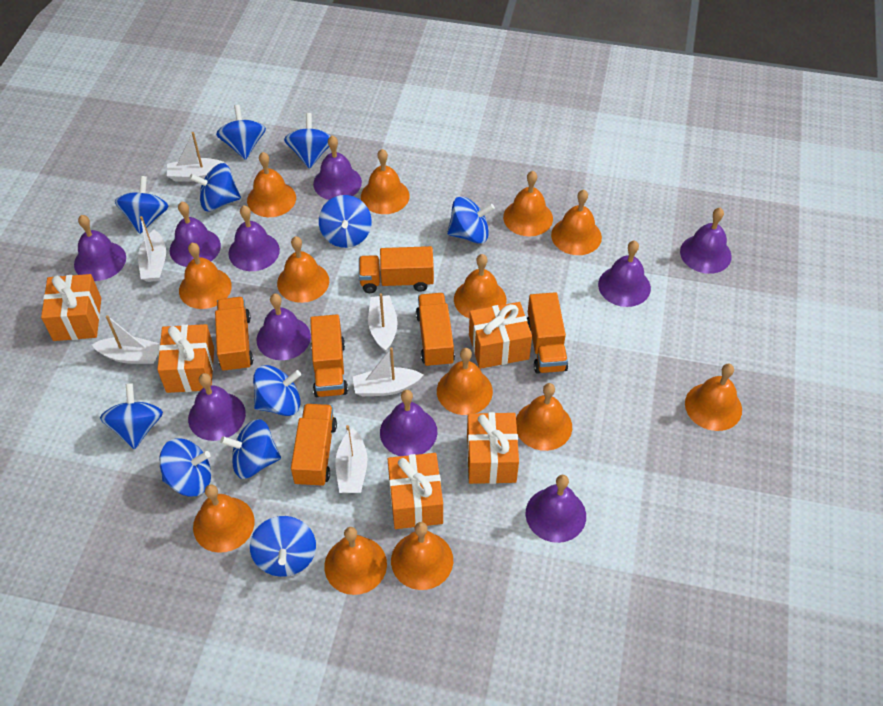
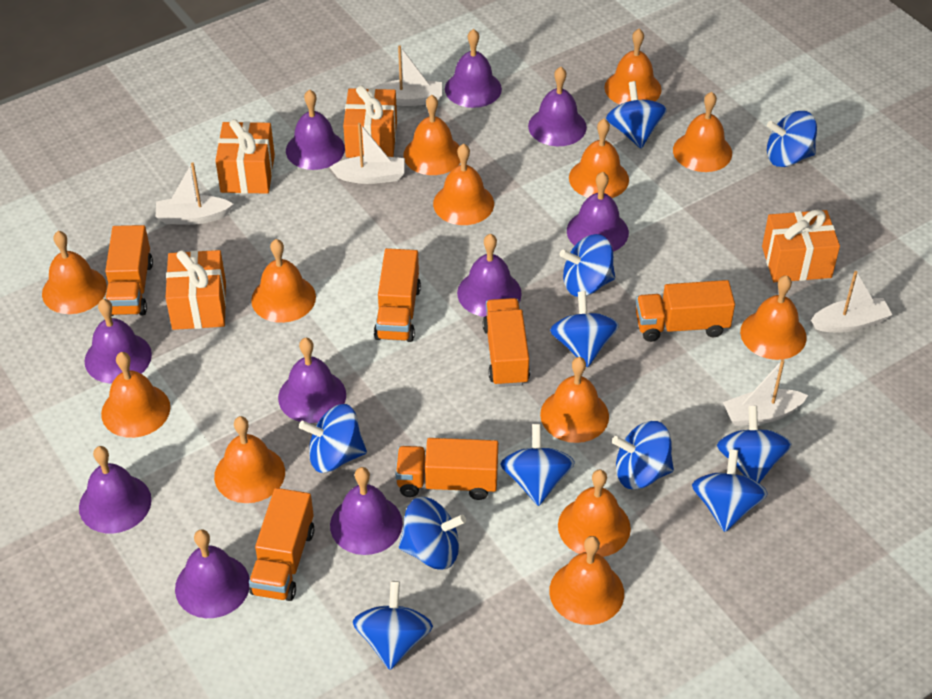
orange gift: [41,274,101,341] [157,324,214,393] [388,453,443,529] [467,412,519,484] [469,302,532,369] = 5 -> [166,250,226,330] [215,119,275,194] [343,86,397,158] [762,209,840,282] = 4
white boat: [92,315,160,364] [138,216,166,282] [167,132,228,182] [335,425,368,493] [353,347,423,397] [368,293,397,352] = 6 -> [156,162,233,225] [330,123,405,184] [373,45,442,106] [723,359,808,426] [811,271,892,333] = 5

